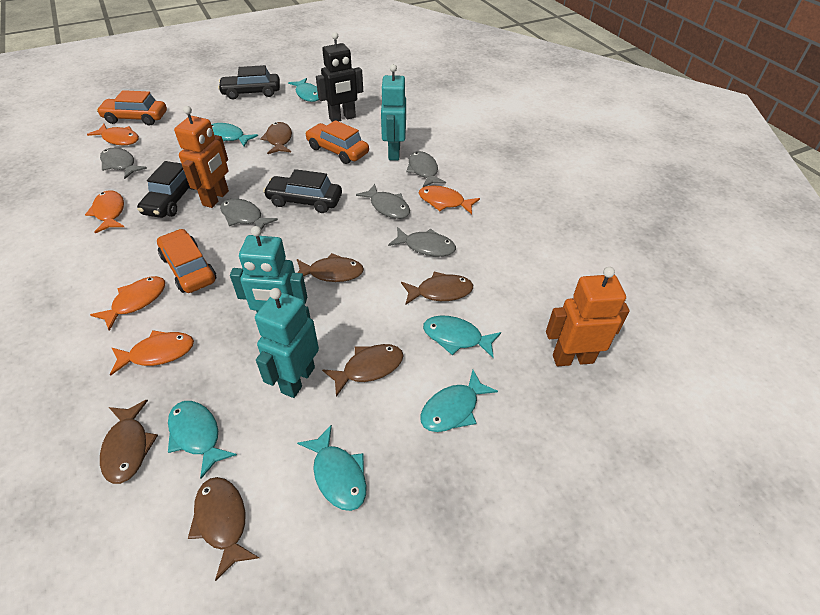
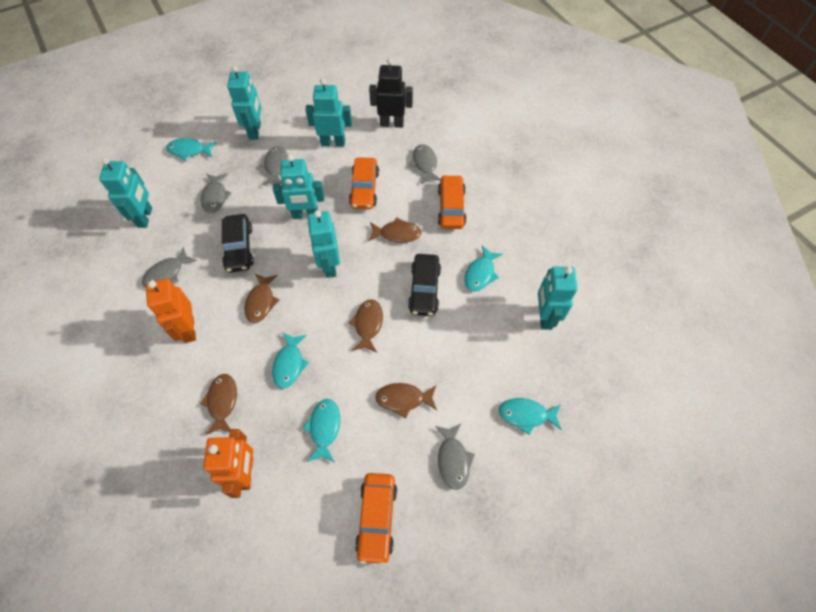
black car: [137,161,195,218] [218,65,280,100] [263,169,342,213] = 3 -> [222,214,254,273] [408,254,441,316] = 2
brown fish: [100,400,158,484] [188,477,259,581] [260,122,292,154] [297,253,364,282] [322,344,404,397] [401,272,473,305] = 6 -> [200,374,237,435] [244,274,279,323] [349,299,383,353] [368,217,422,243] [375,383,437,418] = 5
orange fish: [85,190,124,233] [87,124,139,145] [90,276,165,331] [110,330,194,375] [419,185,480,214] = 5 -> none = 0
turquoise fish: [168,401,237,479] [211,123,258,147] [288,78,319,102] [297,425,367,511] [420,370,498,432] [423,315,501,358] = 6 -> [166,138,216,161] [272,332,309,388] [303,399,340,462] [464,245,503,292] [499,398,562,435] = 5
turquoise robot: [230,226,307,312] [255,288,319,398] [380,64,406,161] = 3 -> [99,158,152,228] [227,66,261,140] [273,155,324,219] [305,78,352,147] [307,210,340,278] [538,267,578,330] = 6

